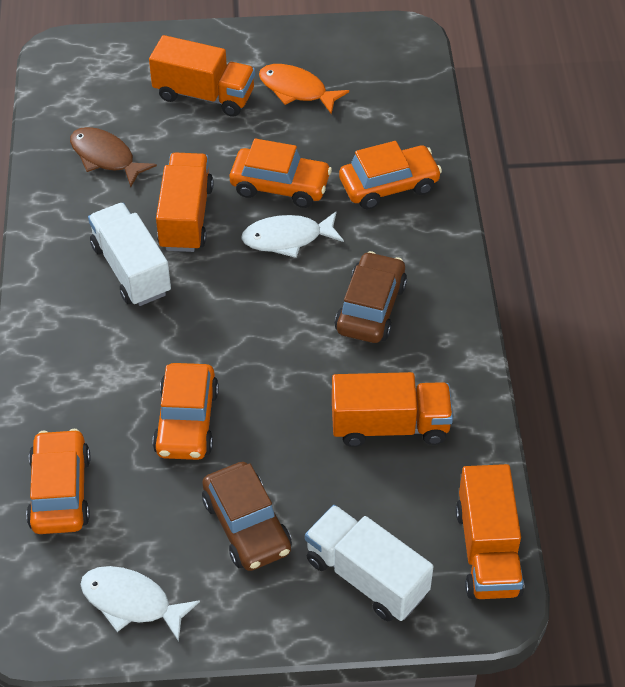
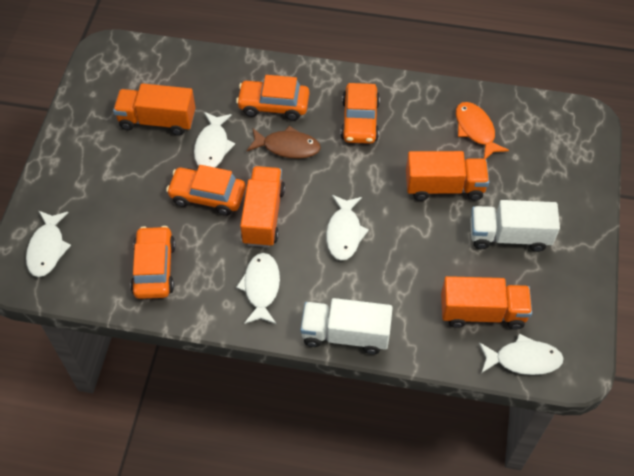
brown car: [202,462,292,571] [335,251,407,343] = 2 -> none = 0
white fish: [80,566,200,642] [241,212,344,258] = 2 -> [26,211,71,277] [194,112,235,168] [236,253,280,324] [326,195,369,260] [479,333,564,375] = 5

